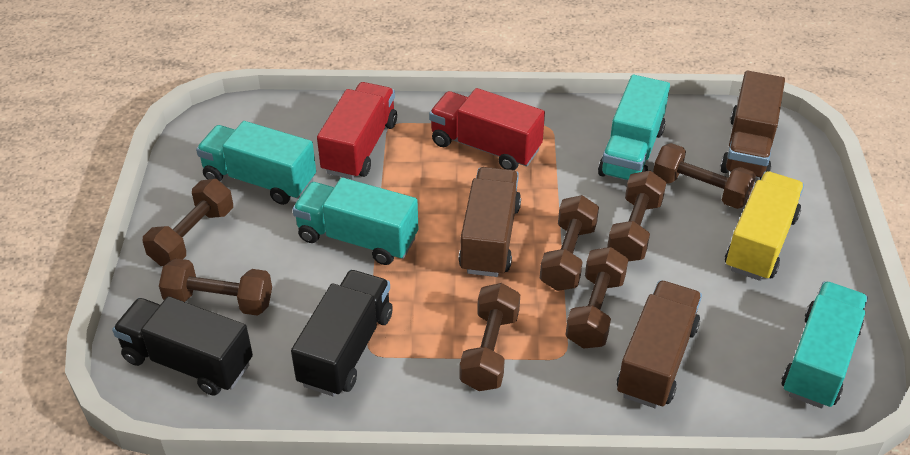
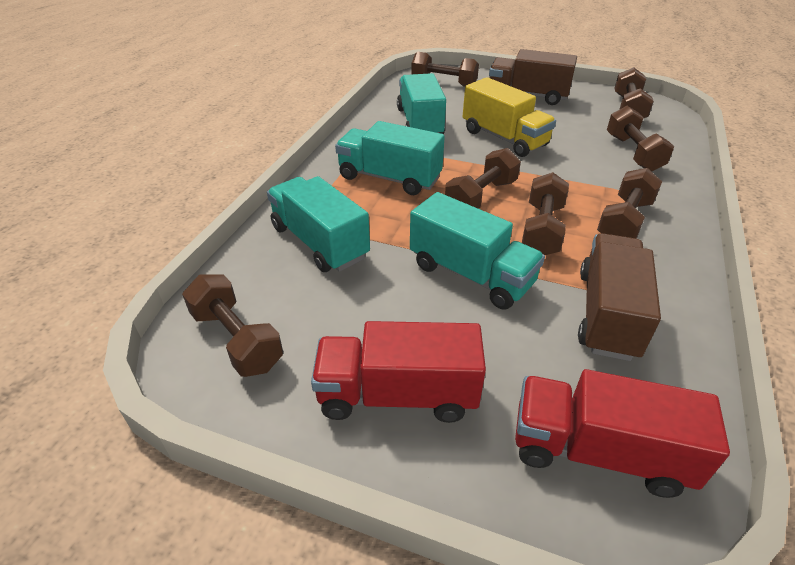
black truck: [112,296,253,396] [291,270,393,397] = 2 -> none = 0
brown truck: [458,167,521,277] [617,280,702,408] [720,71,785,180] = 3 -> [489,49,577,105] [578,233,661,361] = 2

